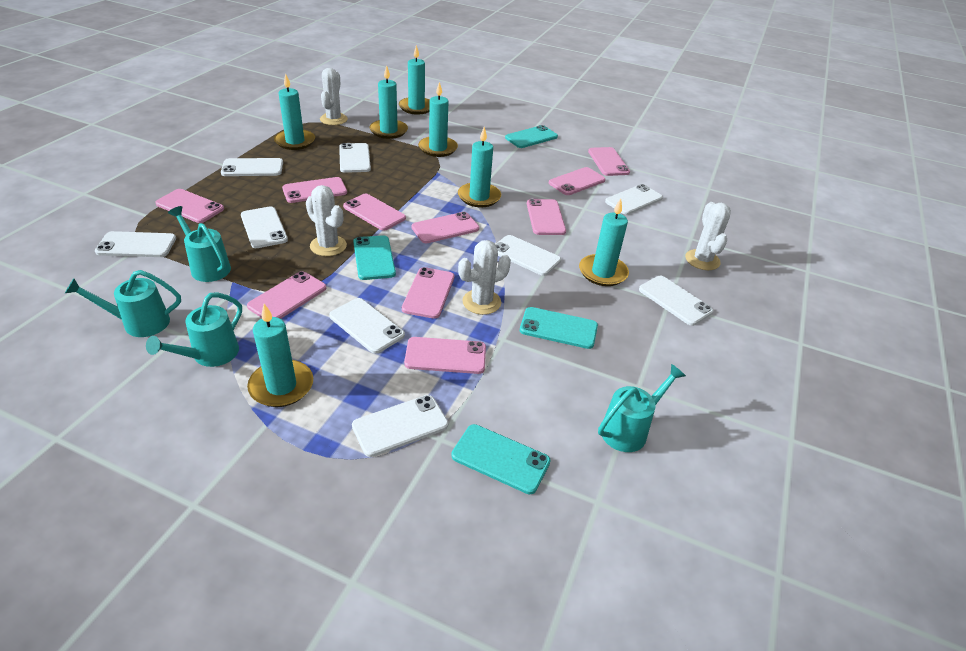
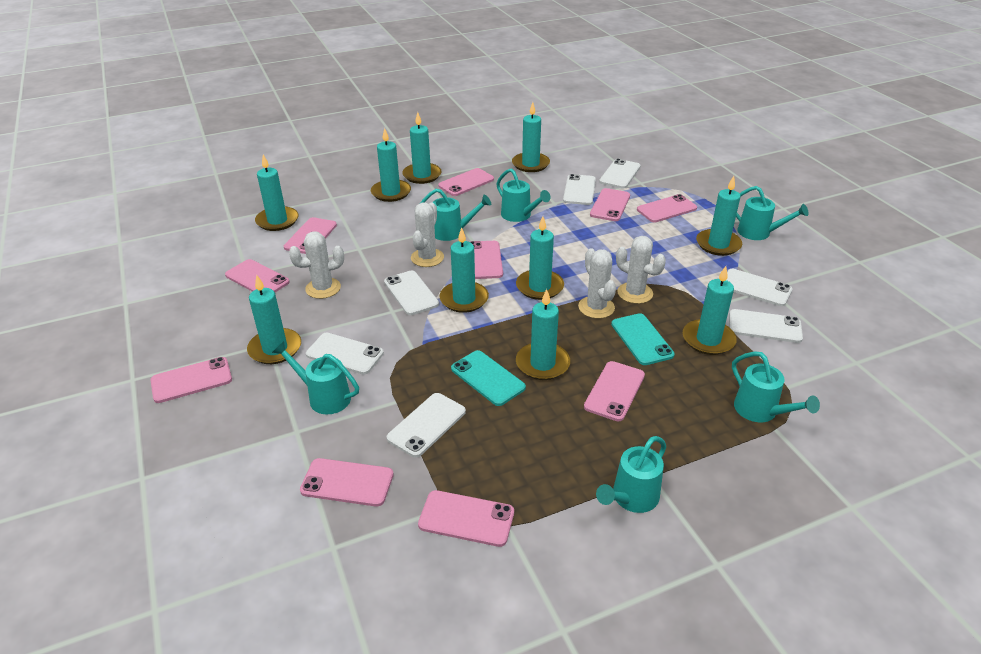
turquoise candle: [247,304,313,407] [274,73,315,150] [369,65,408,139] [399,45,430,114] [418,82,458,157] [458,127,501,207] [579,199,629,286] = 7 -> [247,275,301,364] [255,155,298,231] [371,128,411,202] [403,112,441,184] [439,227,489,313] [512,102,550,172] [516,217,564,300] [516,289,570,380] [683,266,737,355] [696,176,742,256] = 10
turquoise phone: [353,235,396,280] [451,424,551,494] [505,125,558,148] [520,307,598,349] = 4 -> [451,350,526,406] [611,313,675,365] = 2
turquoise watering can: [65,270,181,337] [146,293,242,367] [168,206,231,282] [598,364,686,452] = 4 -> [272,341,359,414] [420,189,491,241] [496,168,551,222] [596,436,666,513] [732,351,820,422] [736,186,809,240] = 6
white phone: [95,231,176,257] [221,158,283,176] [241,206,288,248] [329,298,405,354] [339,143,371,173] [352,395,448,457] [495,235,561,276] [605,184,663,215] [639,276,713,326] = 9 -> [306,333,384,375] [384,270,439,315] [387,393,466,458] [563,174,596,205] [599,159,640,188] [727,269,792,306] [729,309,803,343] = 7

